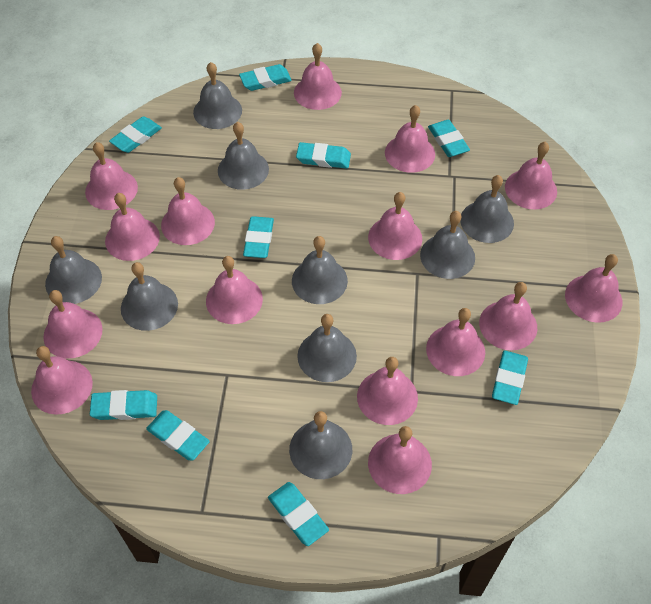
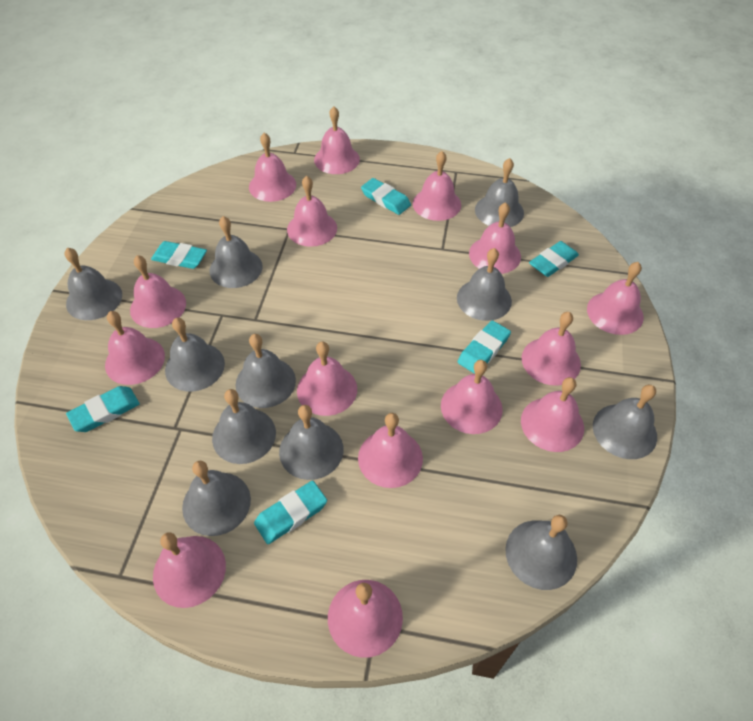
grey bell: [45,236,102,304] [121,262,178,331] [193,62,242,129] [218,122,269,190] [289,411,352,479] [292,236,348,304] [297,314,357,382] [420,211,475,279] [460,175,514,243] = 9 -> [64,248,122,320] [165,318,225,392] [182,461,251,536] [209,216,263,288] [212,389,276,464] [236,334,296,408] [279,405,344,480] [457,248,512,321] [475,158,524,227] [505,515,577,590] [593,385,657,459] = 11
turquoise eraser: [90,390,157,420] [109,117,162,153] [146,410,210,461] [239,64,292,91] [243,216,274,258] [268,482,329,546] [296,142,351,168] [428,120,470,157] [492,350,528,405] = 9 -> [66,386,140,432] [151,241,207,269] [254,481,327,544] [361,178,411,215] [458,320,511,374] [529,241,579,277] = 6

